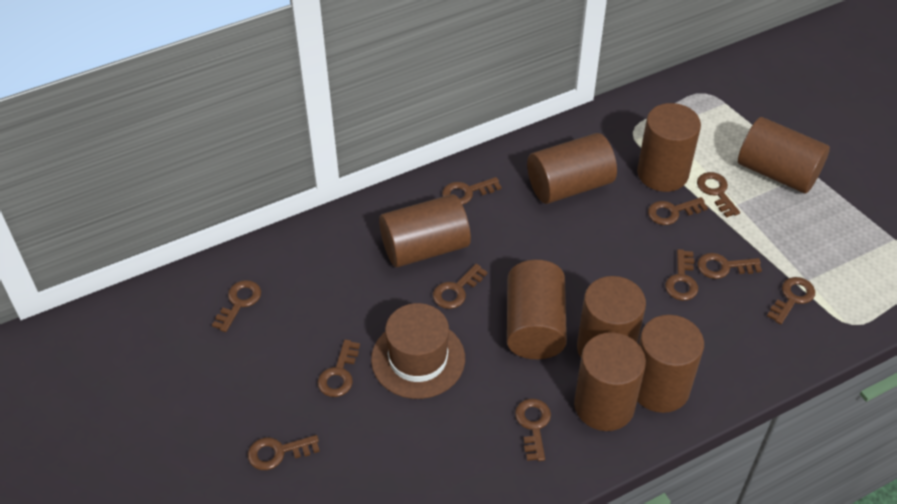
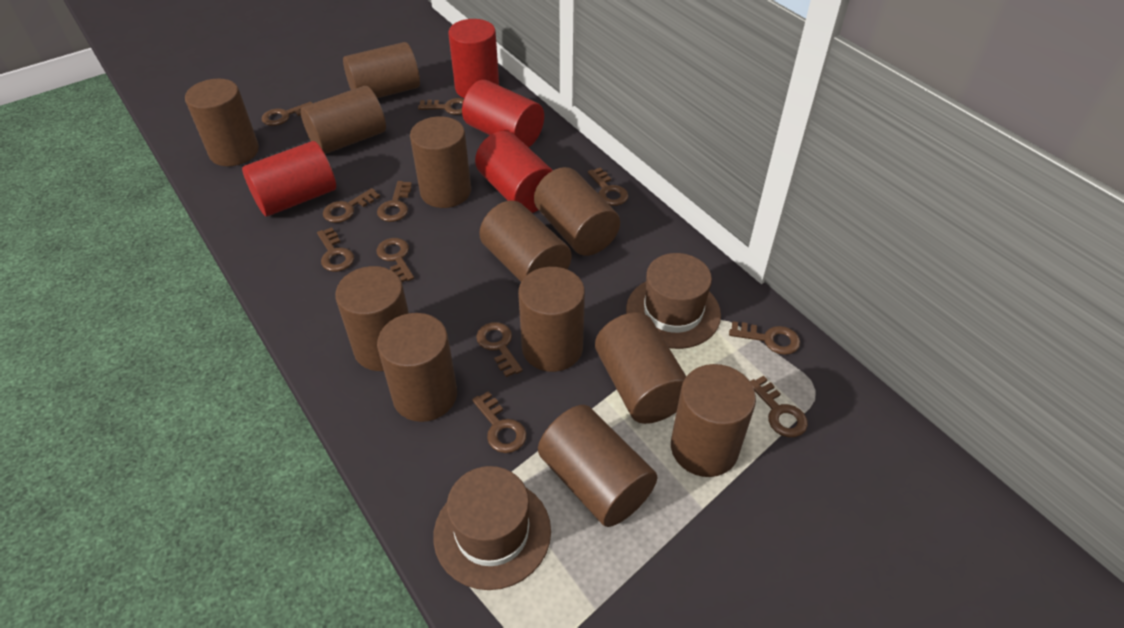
brown cylinder: [379,194,471,267] [507,260,567,359] [527,133,617,204] [574,332,646,431] [577,276,646,358] [637,103,701,192] [637,315,704,413] [738,117,830,194] = 8 -> [185,78,259,166] [301,86,386,154] [335,266,409,371] [343,42,420,98] [377,313,457,422] [410,116,471,208] [479,200,572,282] [518,267,585,372] [534,167,620,256] [538,405,658,527] [595,312,686,424] [671,364,756,477] = 12
brown hat: [371,303,465,399] = 1 -> [433,466,551,590] [626,253,721,349] = 2
red cylinder: none = 0 -> [242,141,336,217] [448,19,499,98] [462,80,544,148] [475,131,553,213] = 4

